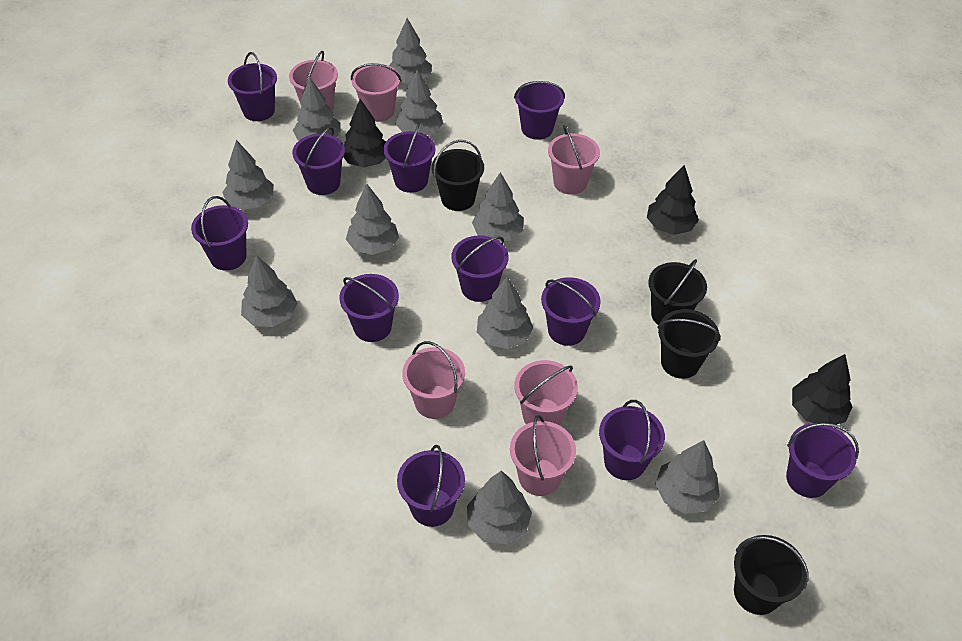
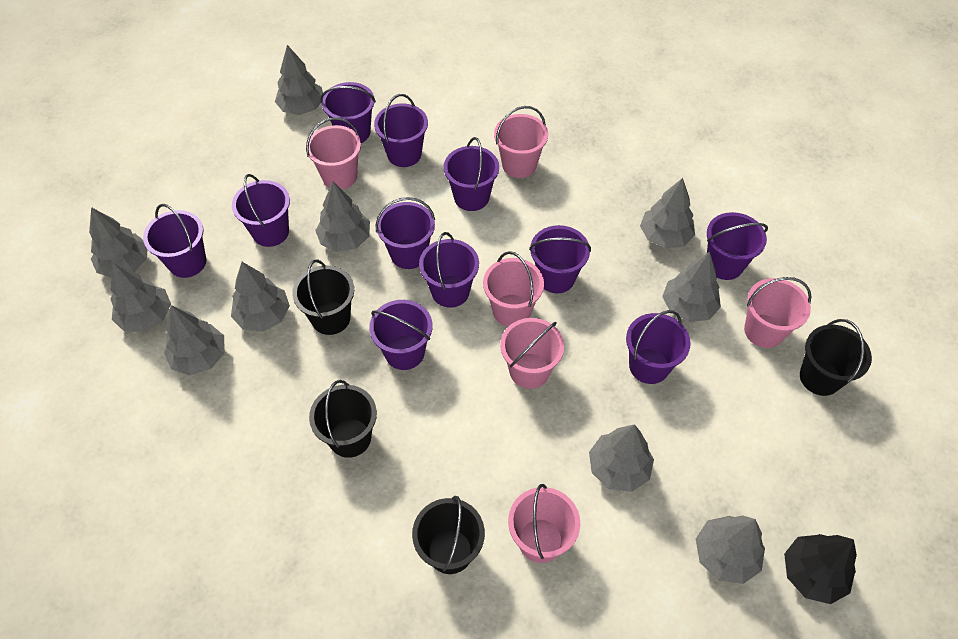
black tree: [344,99,386,168] [647,165,699,235] [792,354,852,425] = 3 -> [784,534,857,604] = 1

